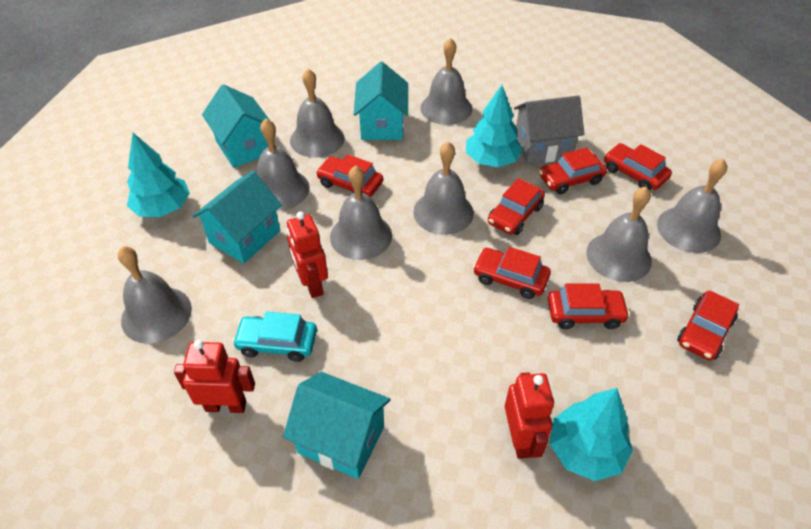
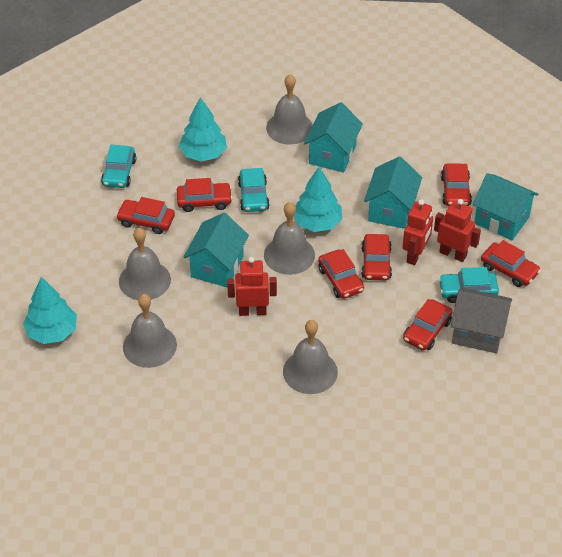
grey bell: [118,246,192,344] [257,119,310,210] [290,69,345,158] [330,166,392,260] [413,141,474,235] [420,38,472,125] [586,187,652,282] [657,159,727,253] = 8 -> [119,228,171,300] [123,294,177,368] [264,202,315,275] [266,74,313,145] [283,320,338,394] = 5
turquoise car: [232,312,317,362] = 1 -> [101,145,136,188] [238,168,270,212] [439,267,499,303] = 3

